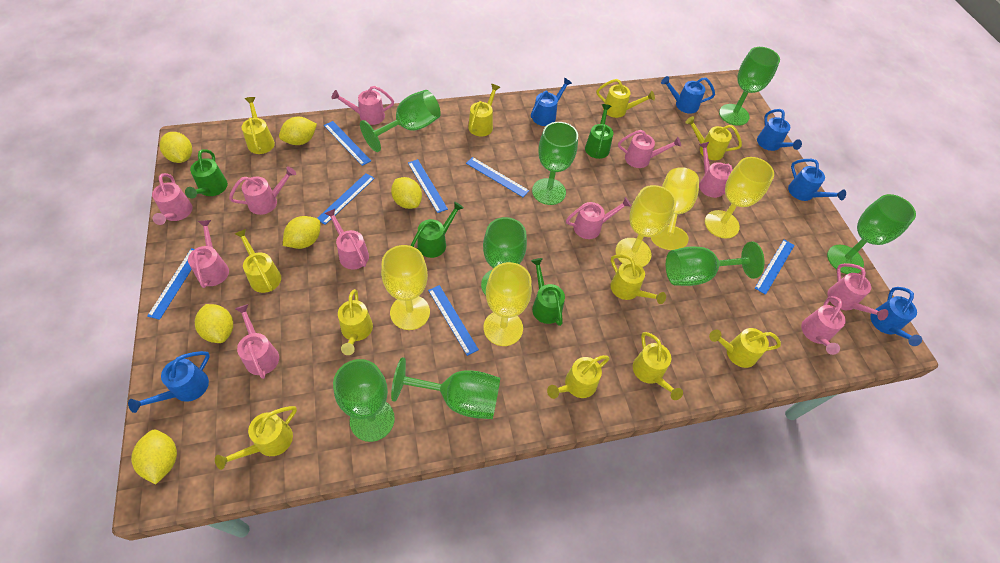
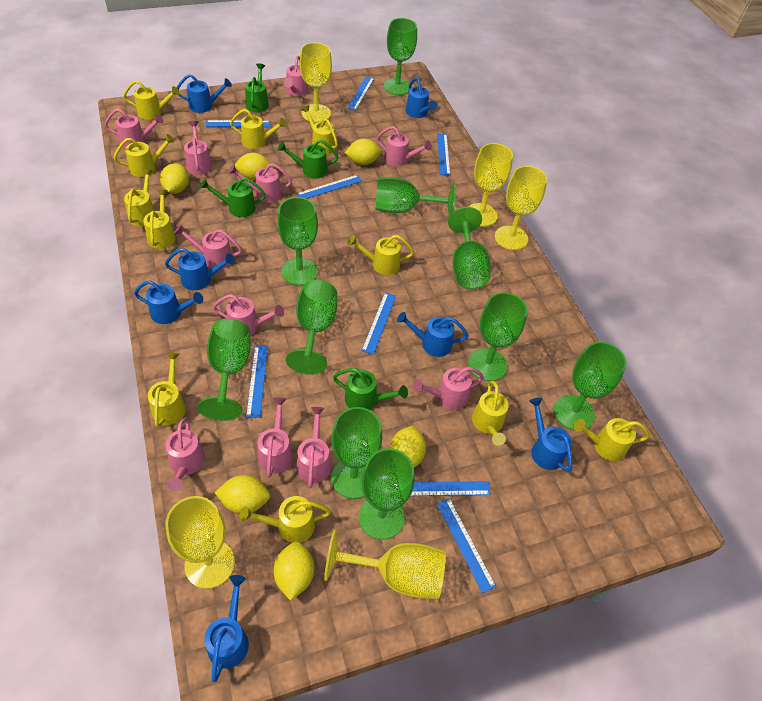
blue ruler: [147,248,194,320] [317,173,375,225] [324,121,371,166] [408,159,448,213] [428,285,479,356] [466,157,529,197] [755,240,795,295] = 7 -> [206,120,270,127] [246,345,268,418] [297,175,362,199] [347,76,374,111] [362,292,396,355] [411,481,491,496] [436,498,496,593] [437,134,450,175] = 8
blue watering can: [128,351,210,413] [531,78,572,126] [661,76,715,114] [757,109,802,151] [788,159,846,201] [870,287,922,346] = 6 -> [134,280,203,324] [165,248,235,290] [177,74,232,113] [204,575,249,682] [397,312,469,357] [406,78,437,118] [529,398,572,472] = 7
green goblet: [333,359,395,442] [360,90,441,152] [391,357,500,419] [481,217,527,295] [532,122,578,205] [666,242,764,286] [719,47,780,126] [827,194,916,274] = 8 -> [198,319,251,421] [277,197,318,286] [286,280,337,375] [331,407,382,499] [358,448,414,540] [375,177,456,216] [384,18,417,95] [448,207,491,289] [468,292,527,381] [554,342,626,430] = 10

